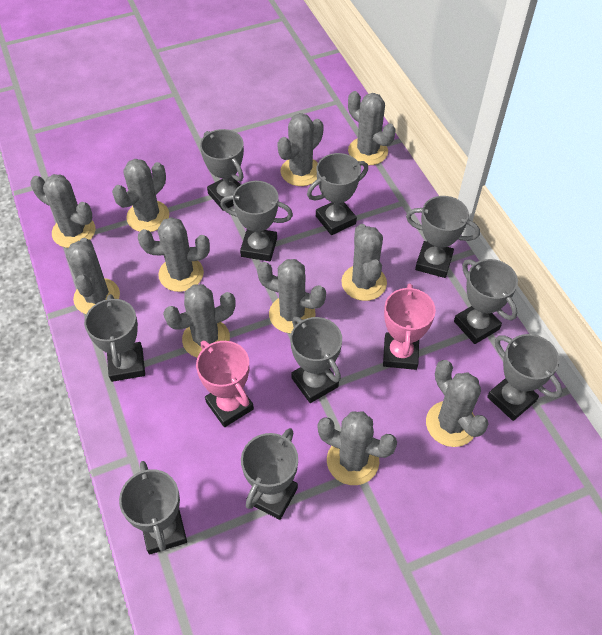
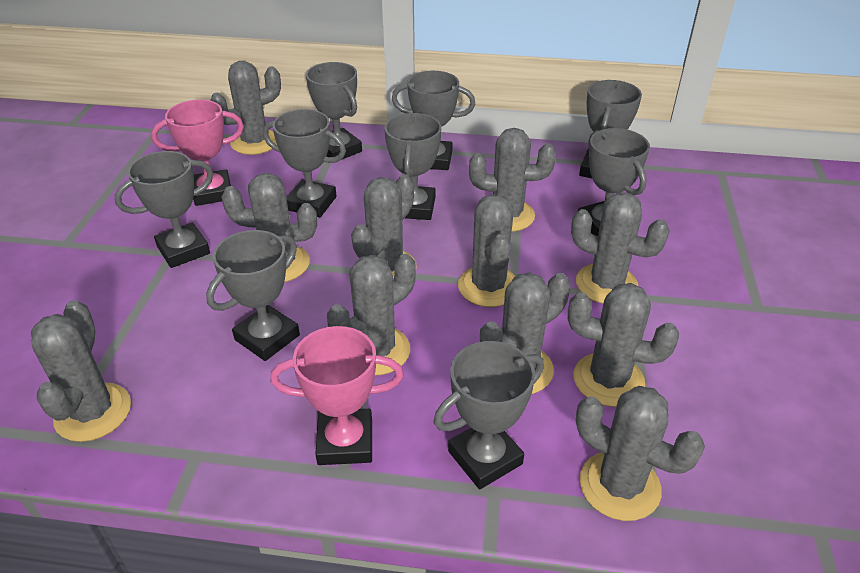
grey trophy: [84,294,145,382] [119,461,187,554] [200,129,244,211] [220,181,293,261] [241,428,298,520] [290,317,342,403] [307,153,368,235] [406,196,480,278] [454,259,518,344] [487,334,562,421] = 10 -> [114,151,213,268] [206,230,300,361] [263,109,346,217] [306,62,362,160] [384,113,441,220] [392,71,475,170] [434,341,544,489] [578,128,650,236] [579,80,642,178] = 9

